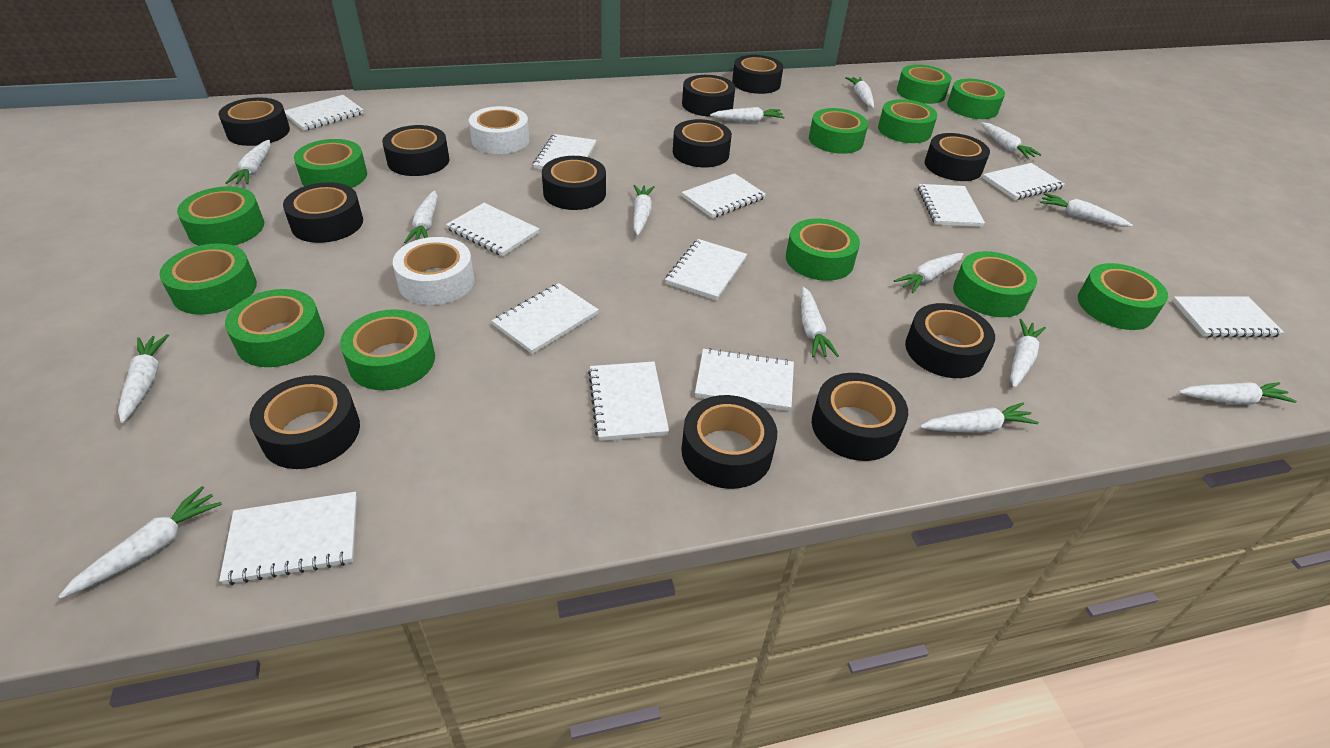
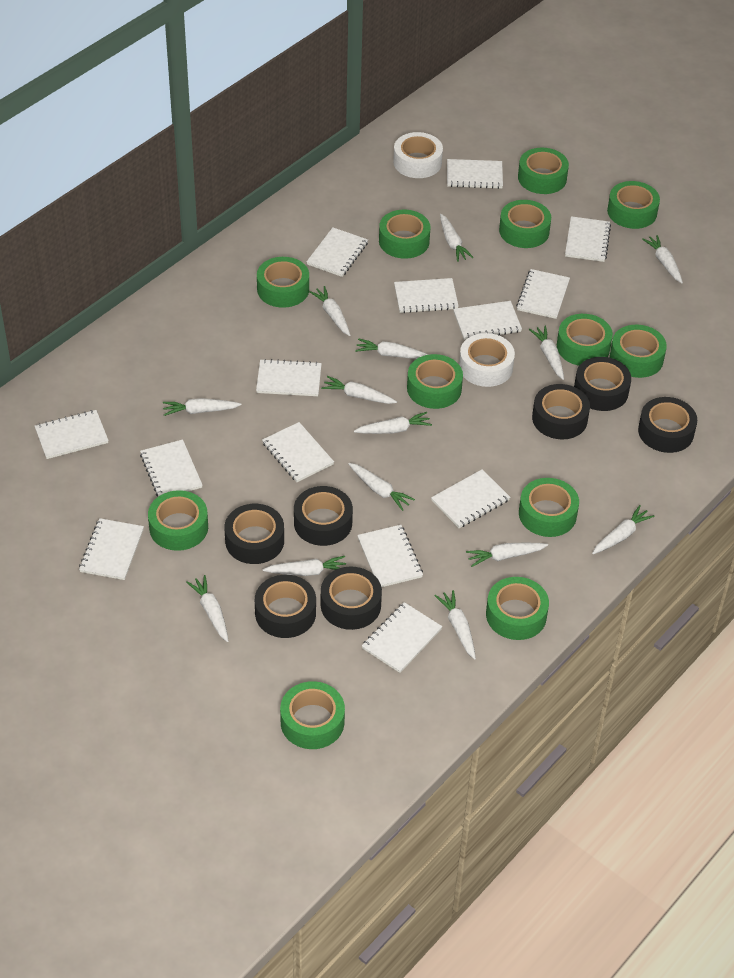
black tape: [218,98,290,146] [249,375,360,469] [283,182,363,243] [382,125,450,176] [542,156,606,210] [673,119,732,167] [681,395,777,489] [682,75,735,117] [732,55,783,94] [812,373,908,461] [905,303,995,378] [925,133,990,181] = 12 -> [225,504,284,564] [255,575,316,638] [294,486,353,546] [321,567,382,630] [532,384,590,439] [574,357,631,411] [638,397,697,453] = 7
white notebook: [219,492,357,585] [285,95,364,131] [446,203,539,256] [492,283,599,354] [533,134,597,170] [588,361,669,441] [665,239,747,300] [681,173,766,218] [695,348,794,411] [918,184,985,227] [983,163,1065,200] [1172,296,1284,337] = 12 -> [35,410,109,459] [79,518,144,580] [140,439,202,496] [256,359,322,396] [262,422,334,482] [306,227,368,277] [357,525,423,587] [362,602,442,673] [394,278,459,313] [431,469,510,528] [447,159,503,189] [453,301,522,340] [516,269,570,319] [565,216,611,262] = 14

